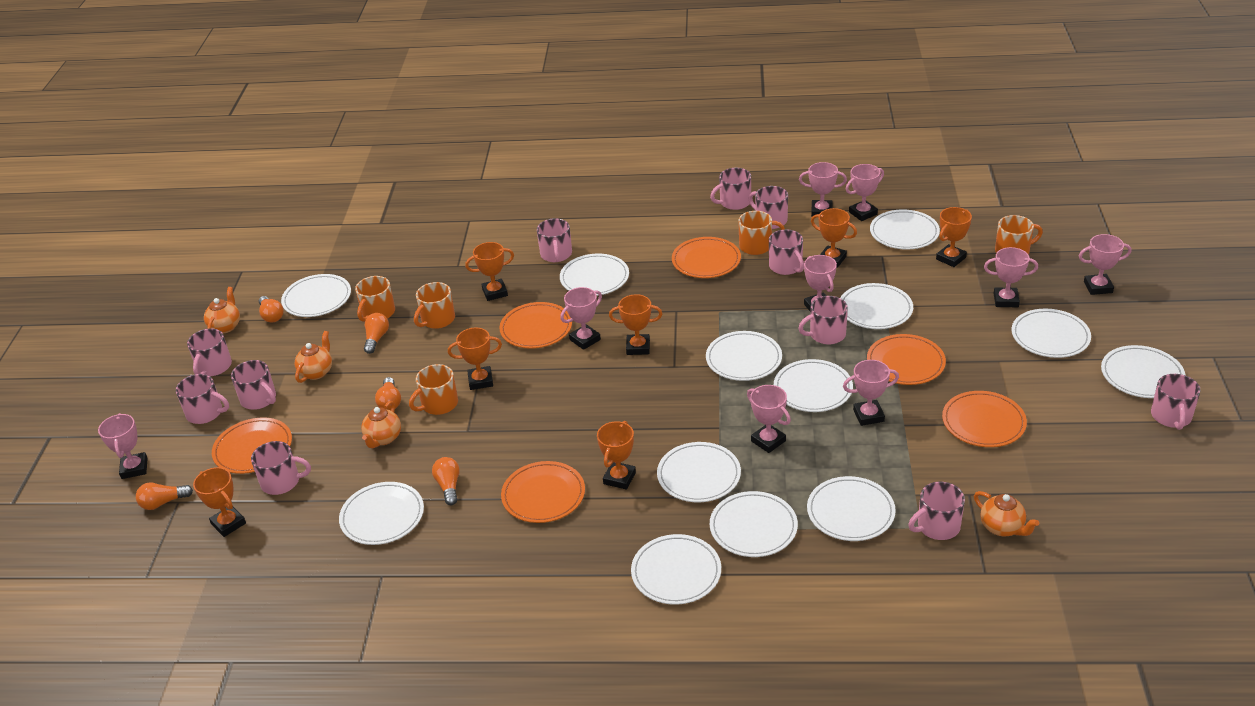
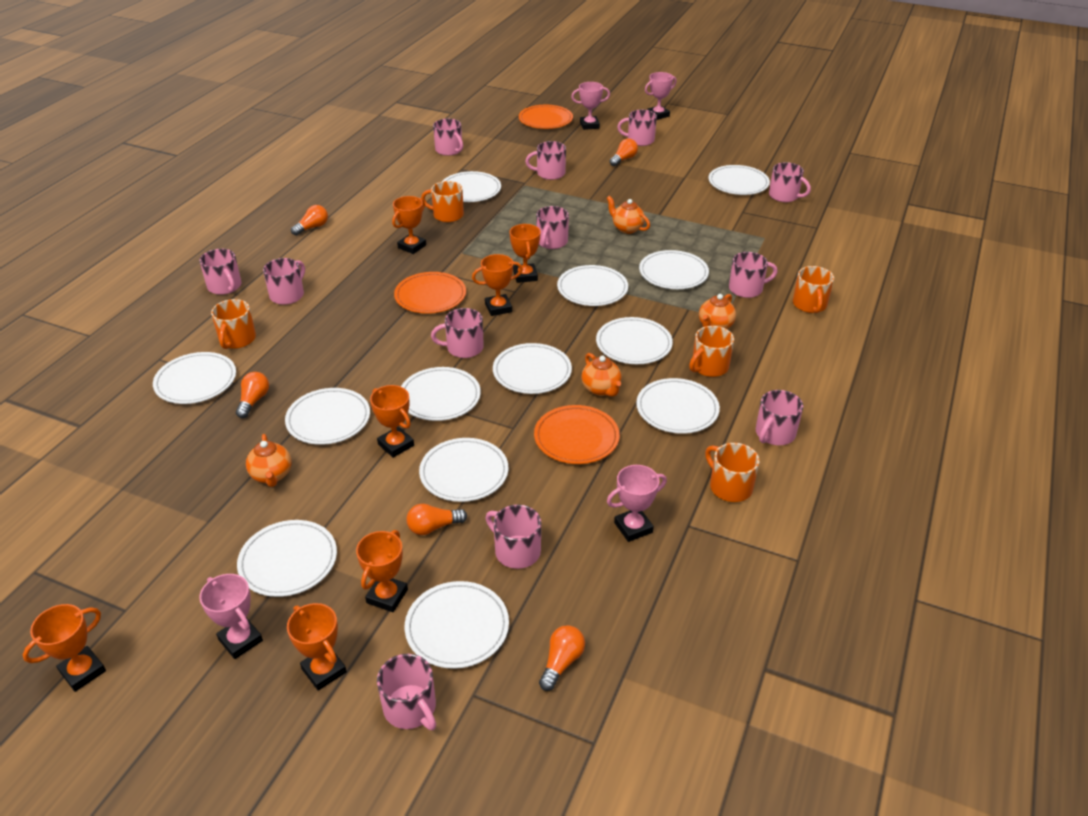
orange plate: [212,418,292,474] [499,302,572,349] [501,461,585,523] [672,237,741,278] [867,334,946,385] [942,391,1027,447] = 6 -> [394,272,466,314] [519,105,573,129] [534,405,620,464] = 3
pink mug: [176,374,229,424] [187,328,232,376] [231,360,276,410] [251,441,311,495] [537,218,572,262] [710,168,751,210] [748,186,788,229] [769,229,804,275] [798,296,848,345] [908,482,965,540] [1151,374,1201,430] = 11 -> [199,249,241,295] [263,258,305,305] [377,654,436,730] [431,308,484,358] [433,118,463,156] [485,504,541,569] [525,141,566,180] [536,206,569,249] [617,109,657,146] [729,252,778,298] [756,390,803,445] [769,162,811,202] = 12
pink trophy: [98,413,148,479] [560,287,602,350] [747,385,791,453] [799,162,847,217] [804,255,837,312] [843,360,899,426] [846,164,884,221] [984,247,1038,307] [1079,234,1131,295] = 9 -> [199,574,263,659] [571,82,610,130] [607,465,667,542] [645,72,677,120] = 4

